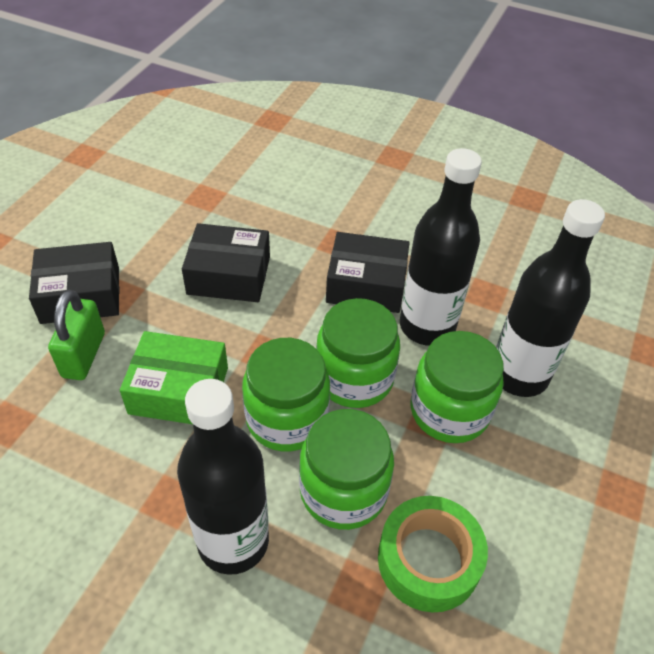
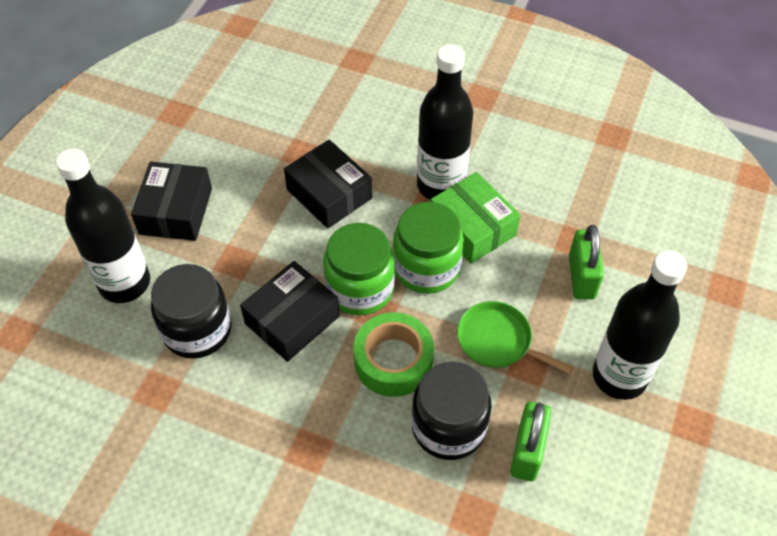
black jar: none = 0 -> [151,264,232,359] [412,362,492,460] = 2
green jar: [242,338,330,452] [299,409,394,530] [316,298,400,408] [410,331,504,443] = 4 -> [323,223,395,316] [393,202,464,294] = 2
green padlock: [48,290,105,380] = 1 -> [510,402,552,481] [569,225,604,300] = 2
green pan: none = 0 -> [457,301,573,374] = 1

